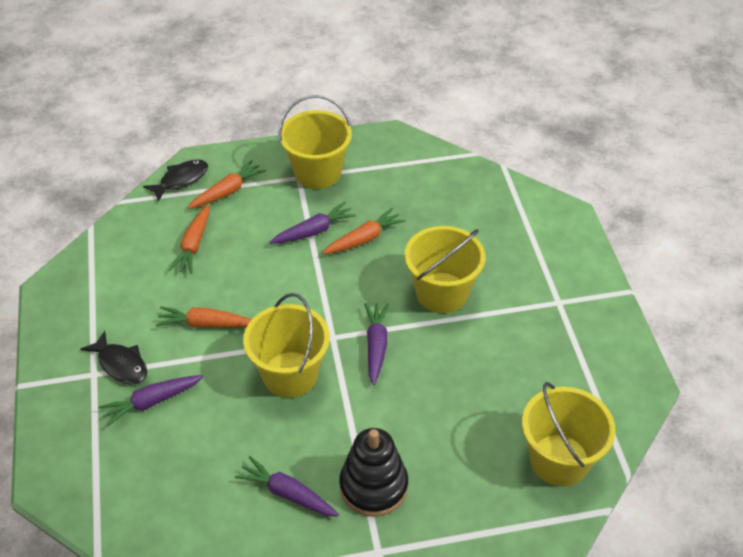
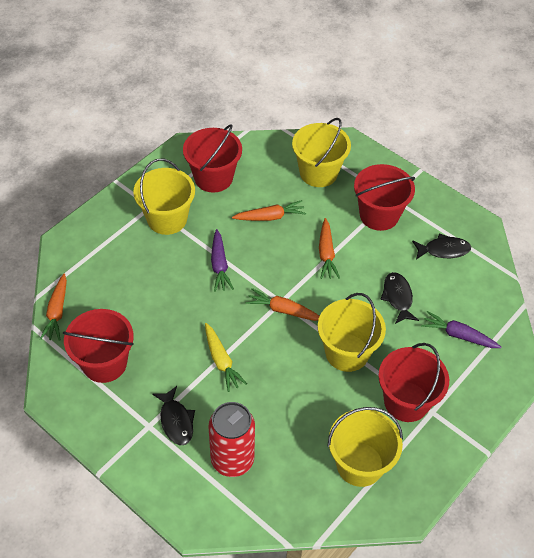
black fish: [80,331,148,385] [143,159,208,202] = 2 -> [152,386,195,445] [380,272,419,324] [412,233,471,259] = 3
black stacking toy: [339,428,408,517] = 1 -> none = 0
purple carrot: [98,375,203,427] [235,456,339,517] [269,202,356,244] [364,303,389,385] = 4 -> [211,229,234,292] [421,311,501,348] = 2
red bucket: none = 0 -> [63,309,134,383] [183,124,242,193] [354,164,415,231] [378,343,449,422] = 4
red can: none = 0 -> [209,402,255,477] = 1
yellow carrot: none = 0 -> [205,323,247,392] = 1

